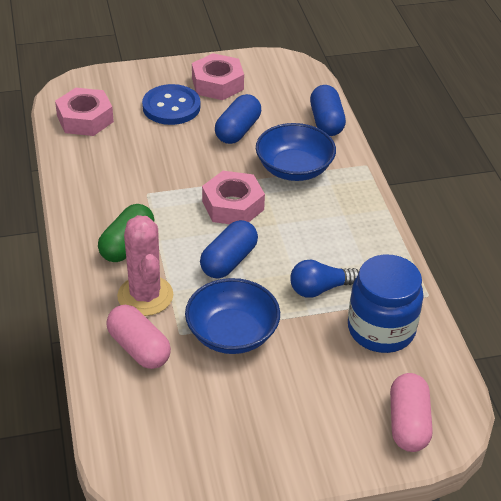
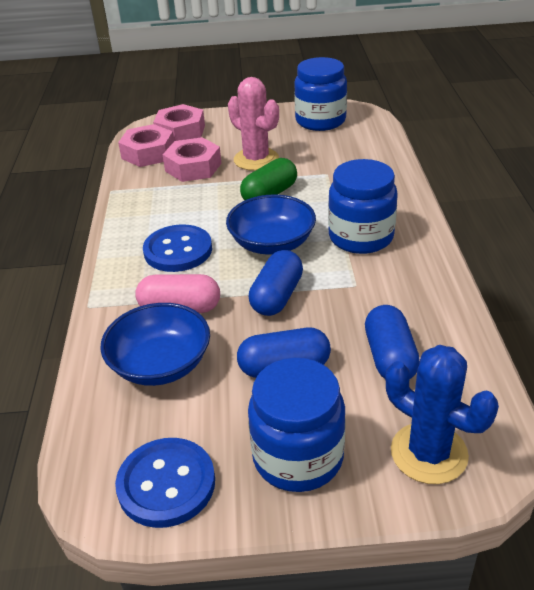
blue button: [142,84,201,125] = 1 -> [115,438,215,528] [143,224,212,272] = 2
blue cactus: none = 0 -> [386,345,499,484] = 1
blue jar: [348,255,424,353] = 1 -> [248,358,346,492] [294,57,347,131] [328,159,398,254] = 3
blue light bulb: [290,260,359,298] = 1 -> none = 0
pink capsule: [106,305,171,369] [390,373,433,452] = 2 -> [135,274,220,313] = 1

